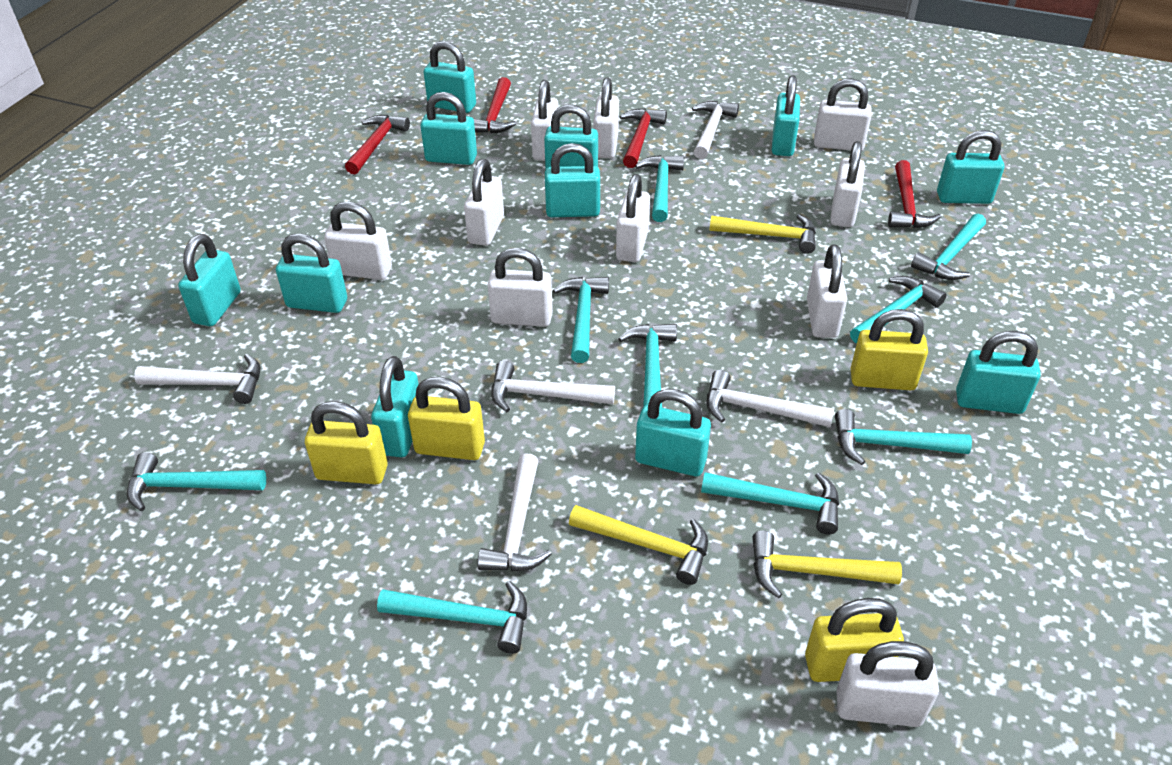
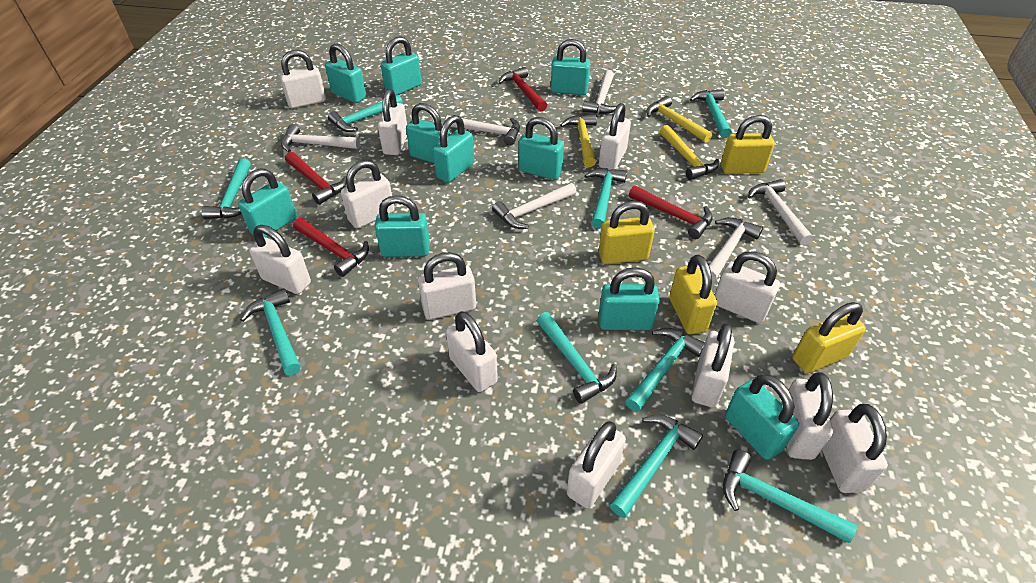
turquoise padlock: [178,234,241,326] [276,233,347,313] [371,356,419,457] [421,92,477,165] [424,41,476,113] [544,104,598,170] [545,143,600,217] [635,389,711,476] [772,75,800,156] [937,130,1004,204] [956,331,1041,414] = 11 -> [238,169,297,237] [325,43,366,103] [375,195,430,257] [381,36,422,96] [406,103,450,163] [433,115,474,183] [519,117,564,180] [551,39,590,95] [598,267,660,330] [725,374,799,460] = 10
white hammer: [134,354,260,404] [477,453,552,571] [491,361,615,412] [692,101,739,159] [707,370,834,427] = 5 -> [281,124,360,152] [446,115,520,145] [492,183,577,229] [582,70,617,114] [709,217,763,281] [748,179,813,245] = 6
white padlock: [324,202,392,280] [464,159,504,246] [487,248,553,327] [531,80,559,161] [593,78,619,158] [616,174,650,262] [807,244,847,338] [814,78,872,151] [830,141,865,227] [836,641,939,727] = 10 -> [249,225,311,294] [279,50,326,108] [341,160,395,229] [378,89,407,155] [418,252,476,320] [446,311,498,392] [567,421,626,508] [599,103,631,170] [691,323,734,407] [714,251,780,323] [781,372,833,460] [822,404,888,493] = 12

